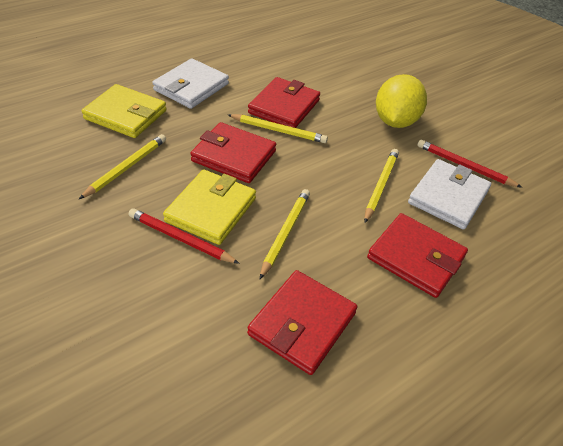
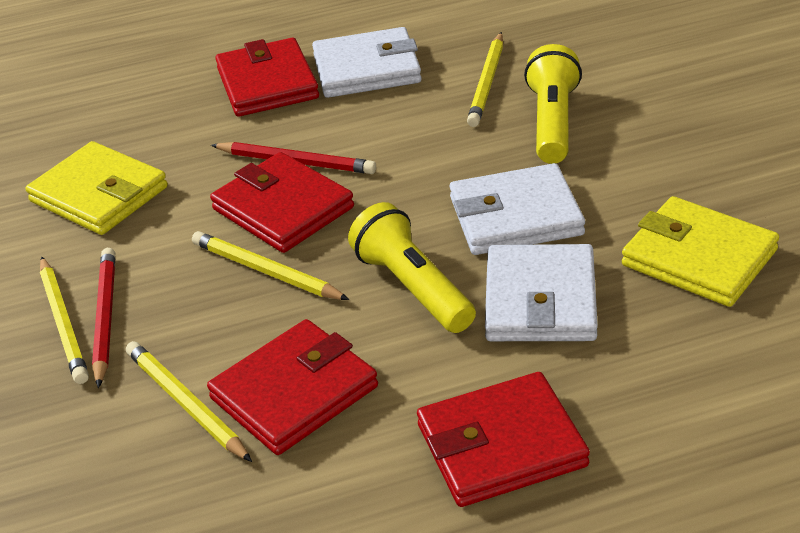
white wallet: [152,58,229,109] [408,159,491,229] = 2 -> [312,27,422,98] [450,163,585,255] [485,244,598,341] = 3
yellow flashlight: none = 0 -> [348,202,476,333] [524,44,582,164] = 2
yellow lemon: [376,74,427,128] = 1 -> none = 0

